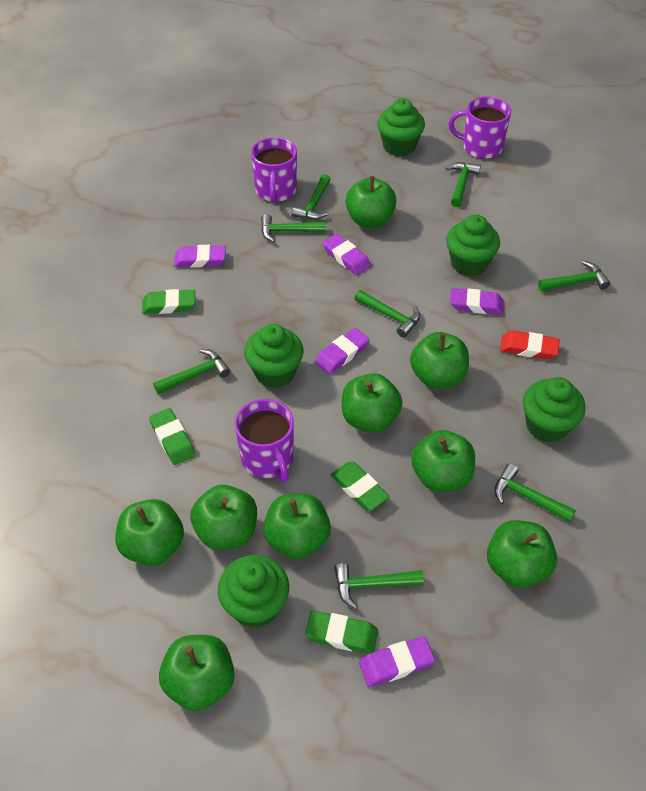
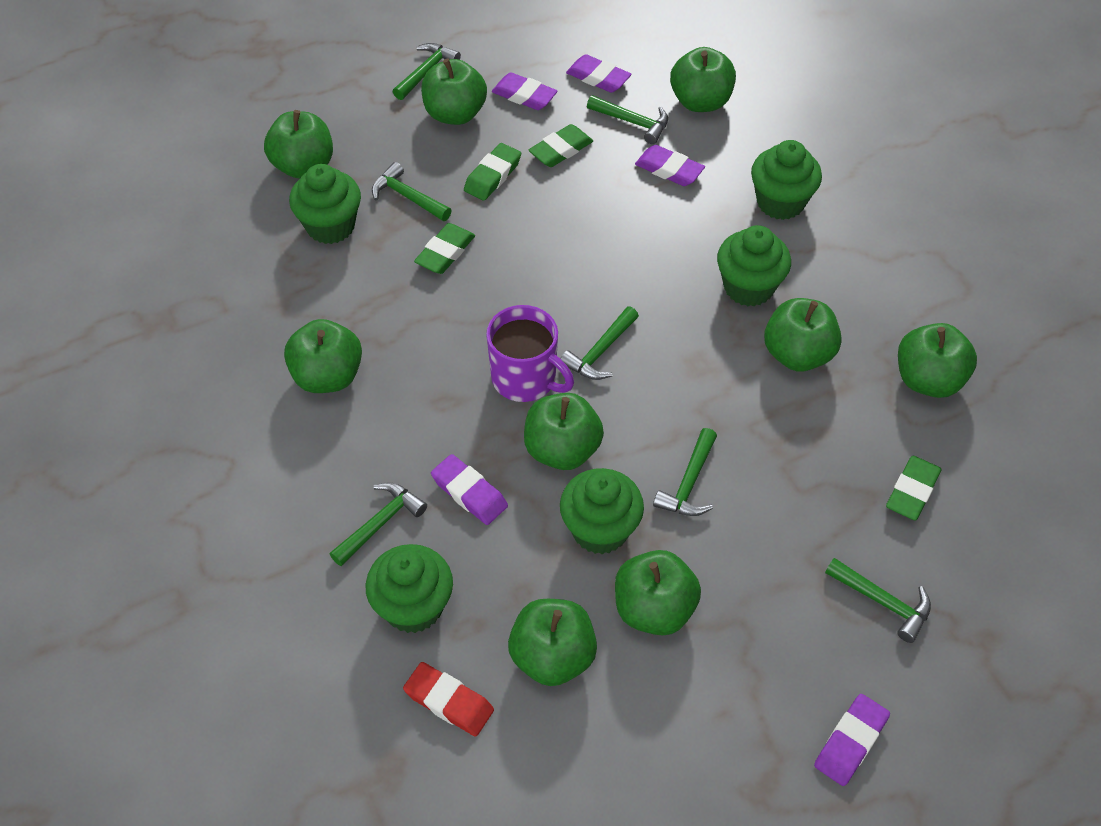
green hammer: [153,349,230,394] [261,214,326,242] [292,174,331,220] [334,563,424,609] [354,290,420,338] [446,162,481,207] [494,463,576,523] [538,261,610,291] = 8 -> [330,483,427,566] [372,162,452,221] [393,43,461,100] [560,307,639,380] [587,95,668,144] [653,428,717,516] [825,558,931,643] = 7
purple mug: [235,399,294,482] [251,137,297,203] [449,96,511,159] = 3 -> [486,305,574,402] = 1

